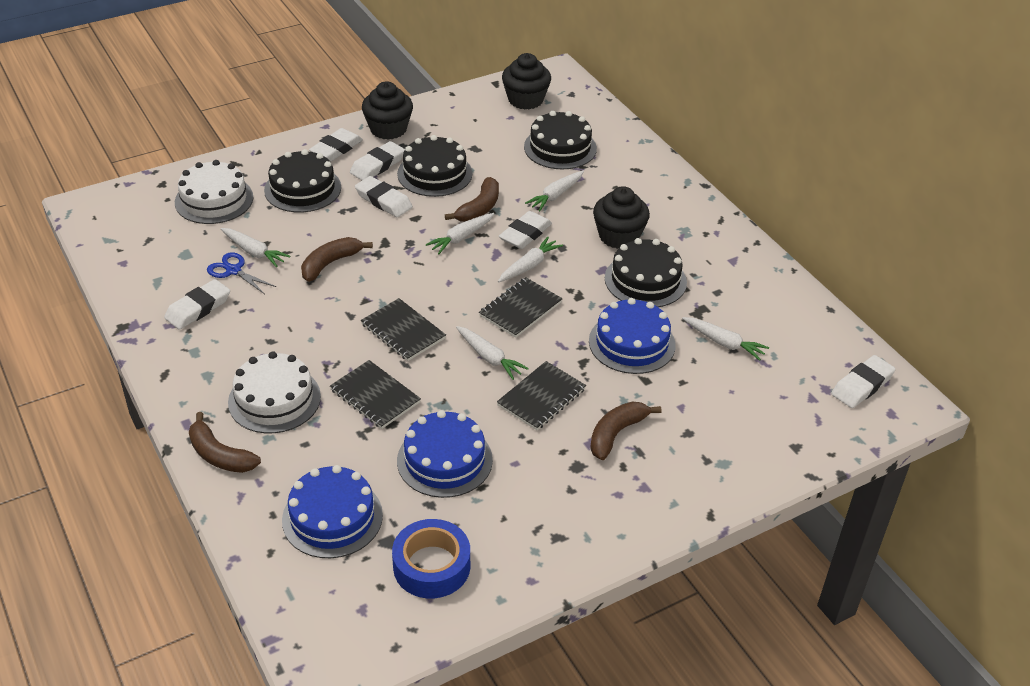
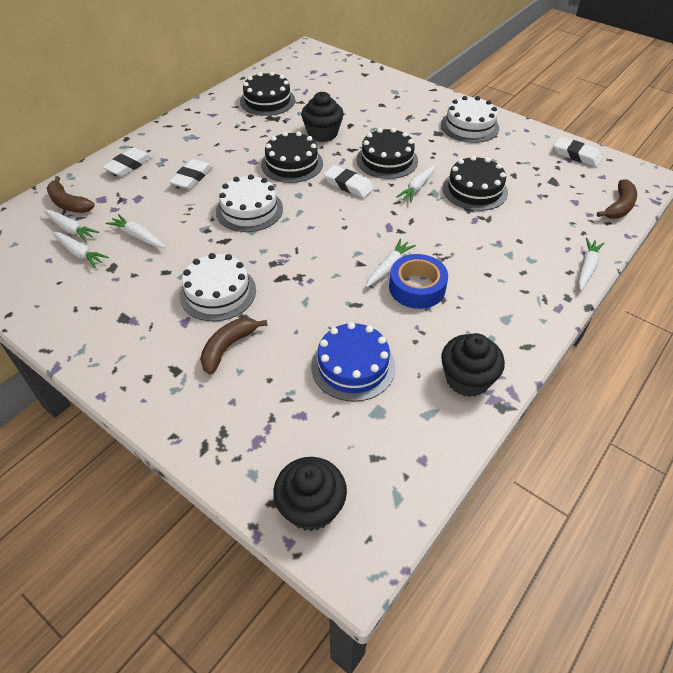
black notebook: [330,360,421,429] [361,298,446,361] [479,277,563,338] [497,361,586,430] = 4 -> none = 0
blue cake: [282,465,383,558] [397,410,493,498] [589,298,676,374] = 3 -> [311,322,395,402] = 1
blue scissors: [207,252,276,294] = 1 -> none = 0
brown banana: [189,412,261,473] [301,237,373,282] [445,177,499,222] [590,401,661,460] = 4 -> [47,176,95,213] [200,318,268,374] [597,179,637,219] = 3
white cake: [175,160,253,224] [228,351,321,433] = 2 -> [179,253,256,321] [216,174,283,232] [441,96,499,143] = 3
white eraser: [164,279,230,330] [309,128,363,162] [350,141,405,180] [355,176,413,217] [499,211,552,249] [831,355,896,408] = 6 -> [103,147,152,177] [169,159,212,190] [323,165,374,198] [553,137,602,167] = 4

